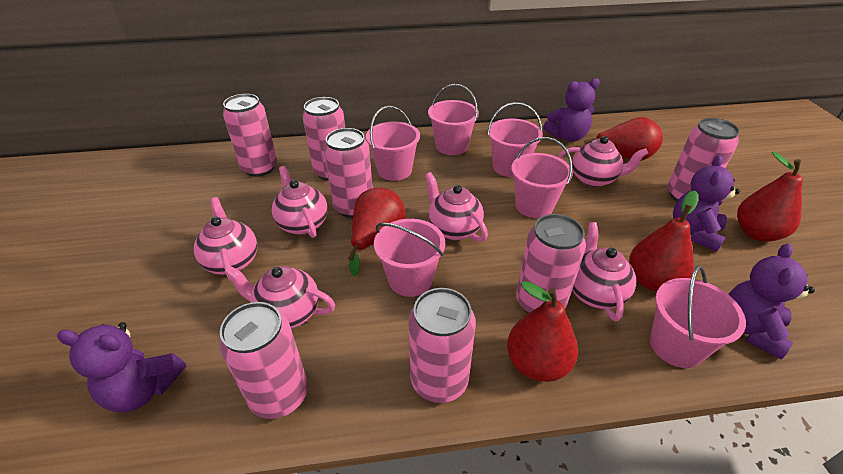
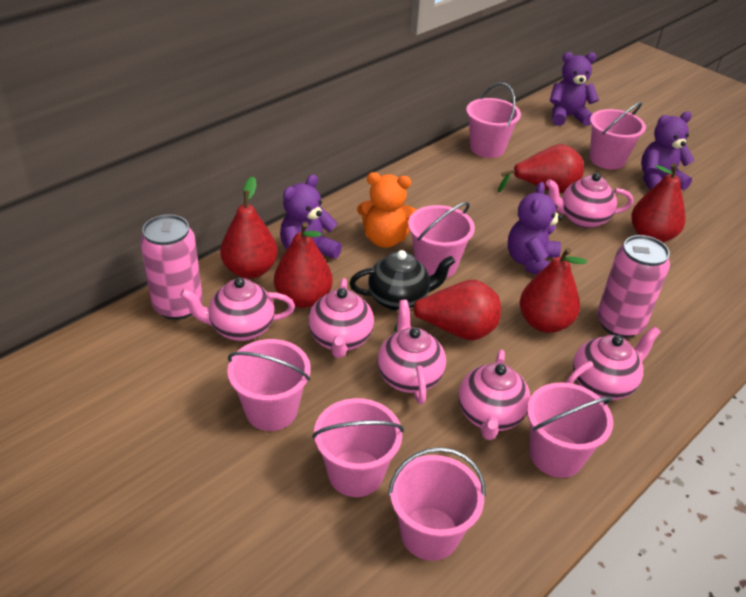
black teapot: none = 0 -> [349,250,455,311] = 1
orange teddy bear: none = 0 -> [357,172,416,248] = 1
pink bucket: [366,106,420,181] [374,219,445,297] [428,84,479,155] [487,102,543,177] [511,137,573,218] [650,266,746,368] = 6 -> [227,339,311,431] [312,398,404,497] [388,447,486,561] [408,202,475,278] [466,83,521,158] [527,382,613,478] [590,102,646,170] = 7
pink can: [219,302,308,419] [223,94,277,177] [302,97,345,181] [324,128,373,218] [408,288,476,403] [516,214,586,313] [667,118,740,202] = 7 -> [140,214,203,320] [597,235,670,338] = 2
red pear: [348,188,405,276] [507,281,578,382] [584,117,663,161] [629,191,698,291] [737,152,803,242] = 5 -> [220,177,278,279] [274,222,333,308] [394,280,501,340] [498,144,584,193] [520,248,587,333] [631,163,686,243] = 6

